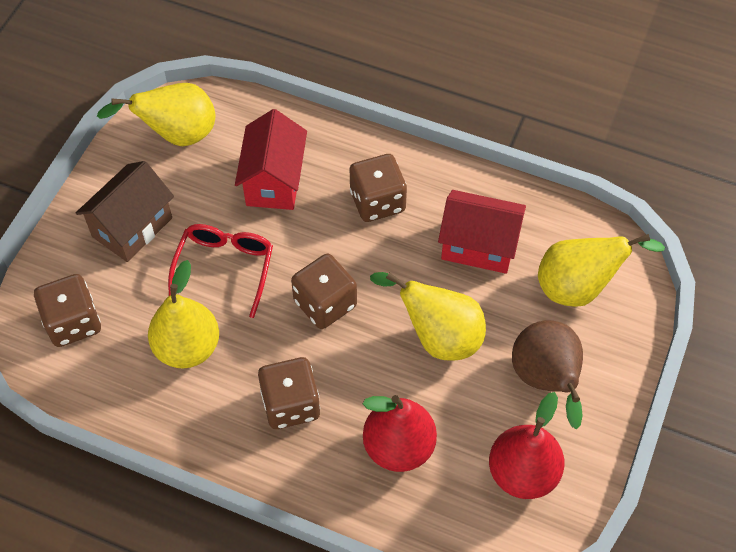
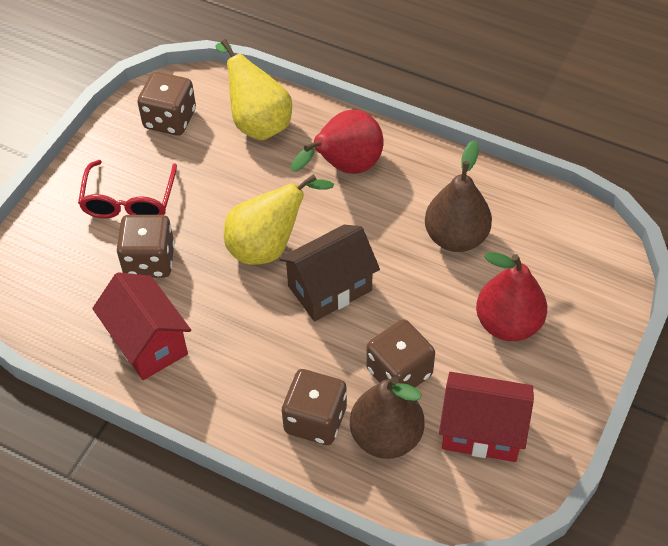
brown pear: [512,320,583,429] = 1 -> [350,376,425,459] [425,140,492,252] = 2
yellow pear: [97,83,215,146] [148,260,219,368] [370,272,486,361] [538,234,665,307] = 4 -> [215,39,292,140] [224,174,334,265] = 2

